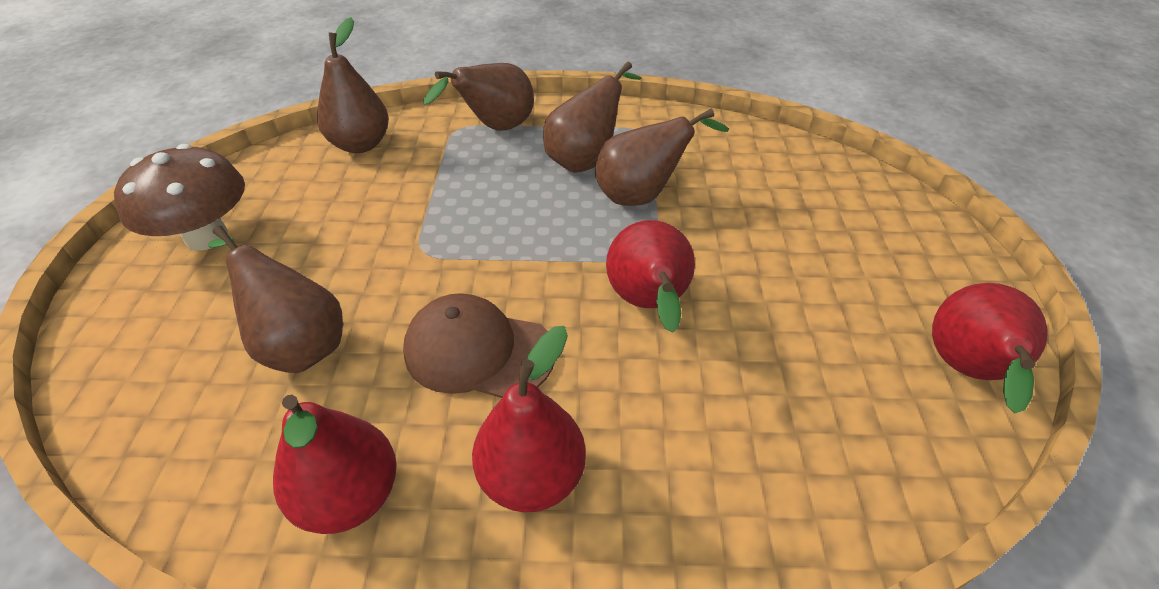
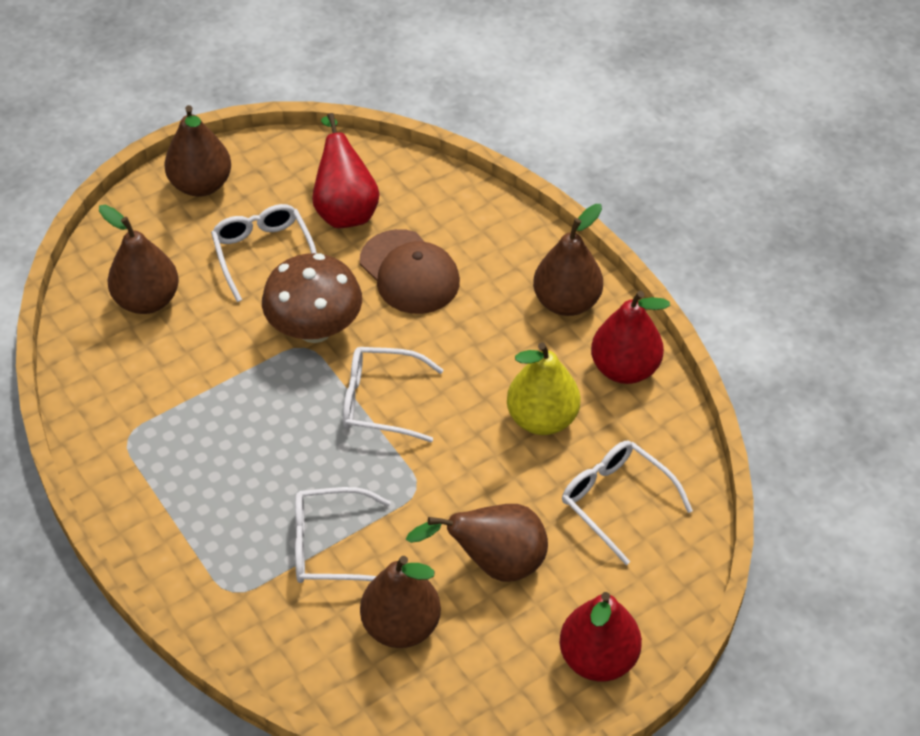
red pear: [273,395,397,534] [472,326,586,512] [606,220,695,333] [932,283,1048,413] = 4 -> [312,113,380,228] [560,592,642,681] [591,291,670,384] = 3
white glasses: none = 0 -> [211,204,317,302] [295,487,391,583] [343,347,443,442] [562,441,693,565] = 4
yellow pear: none = 0 -> [507,342,581,435] = 1

